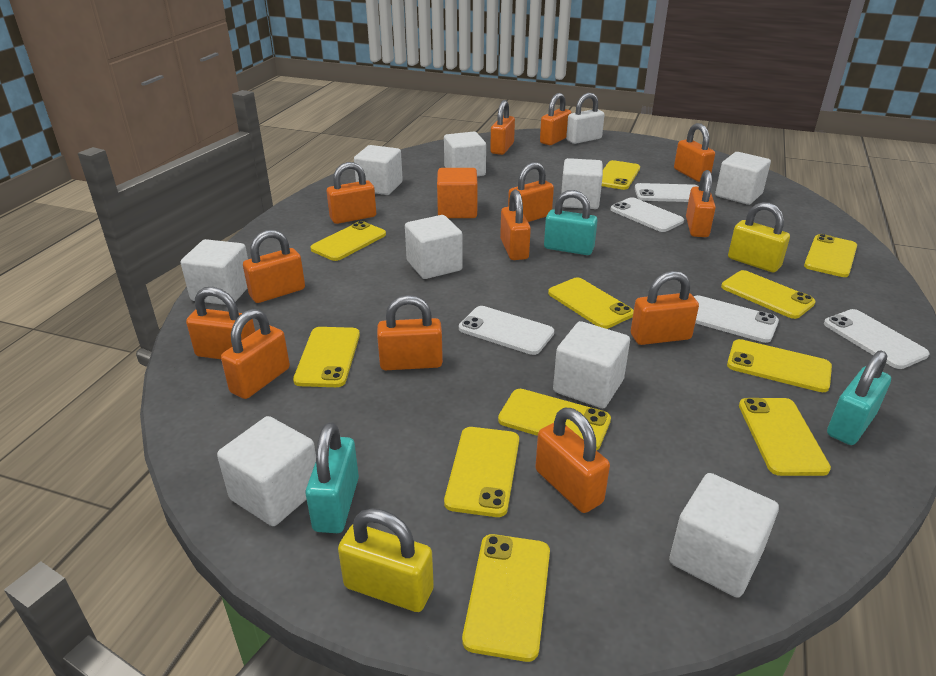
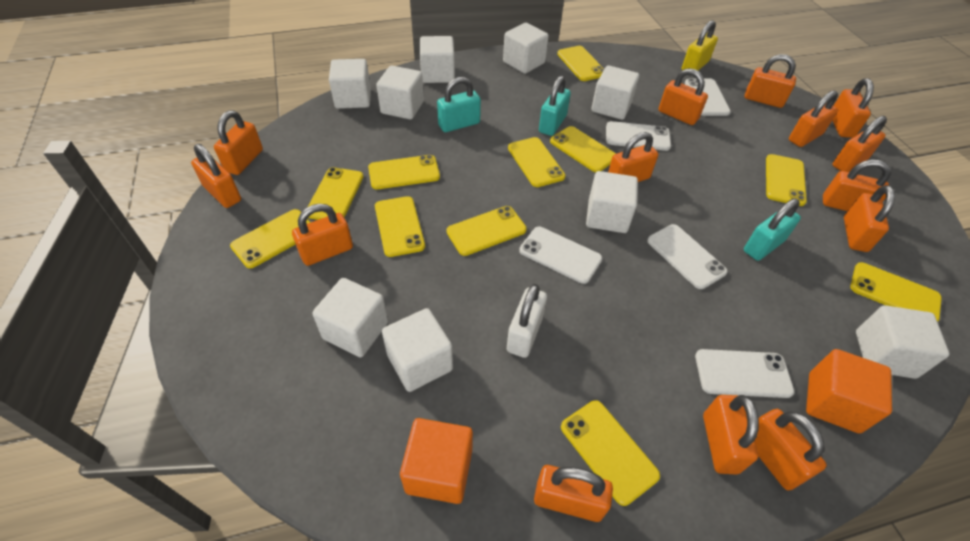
orange cube: [437,168,478,218] = 1 -> [400,418,473,504] [806,349,892,434] = 2
orange padlock: [186,287,255,359] [221,309,290,399] [243,230,305,303] [327,162,376,224] [377,295,443,370] [490,100,515,155] [500,190,531,260] [508,162,554,222] [535,408,610,513] [540,93,571,145] [631,271,699,345] [674,123,715,182] [686,170,716,237] = 13 -> [191,144,241,208] [214,110,263,175] [292,204,353,266] [534,465,613,522] [608,132,658,182] [659,68,708,125] [703,395,759,474] [744,54,796,108] [755,409,827,490] [789,90,838,147] [823,160,891,211] [832,78,874,138] [833,116,887,172] [844,185,895,252] = 14
yellow padlock: [338,508,434,612] [728,202,790,272] = 2 -> [682,20,718,71] = 1

